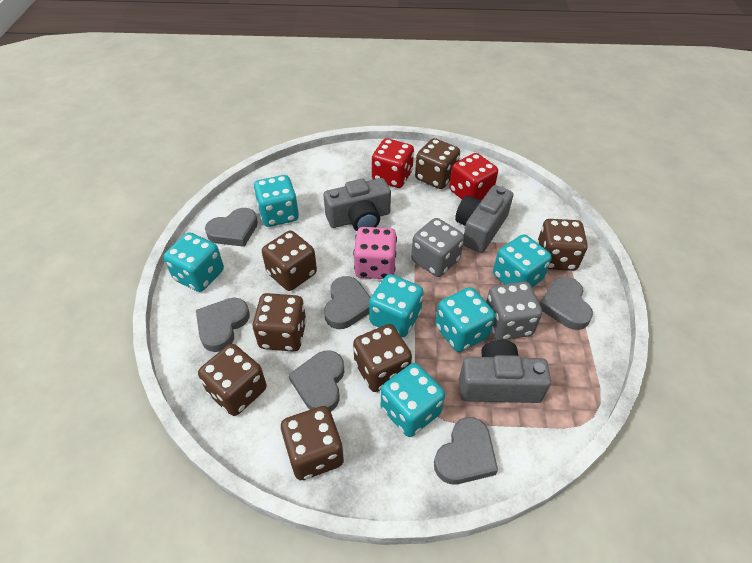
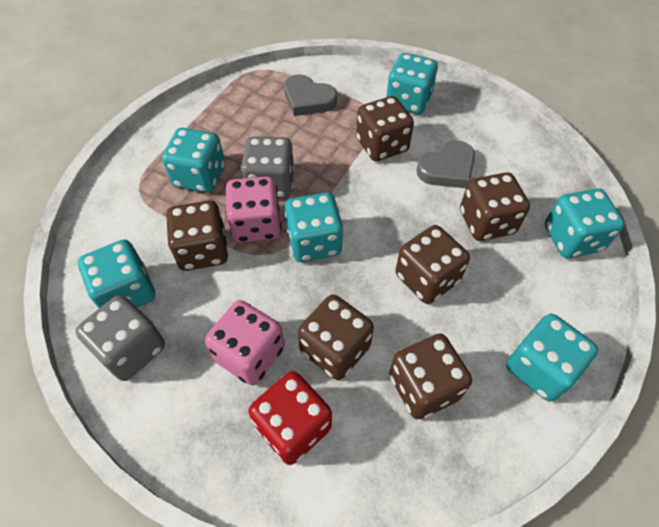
brown dice: [198,344,267,416] [252,293,306,352] [262,231,317,291] [281,406,344,480] [353,324,412,392] [415,138,460,189] [537,219,587,271] = 7 -> [166,201,228,271] [298,294,374,380] [356,96,414,161] [389,333,472,420] [395,225,470,304] [460,172,530,241] = 6
grey camera: [324,178,391,231] [455,185,513,253] [459,340,551,403] = 3 -> none = 0
grey heart: [196,298,250,352] [205,208,258,247] [289,350,344,411] [324,276,371,329] [434,417,498,484] [540,277,593,330] = 6 -> [284,74,337,116] [417,140,475,188] = 2
pink dice: [353,227,397,279] = 1 -> [205,300,285,385] [225,176,281,243] = 2
red dice: [372,138,414,188] [449,153,498,200] = 2 -> [248,371,332,465] = 1

